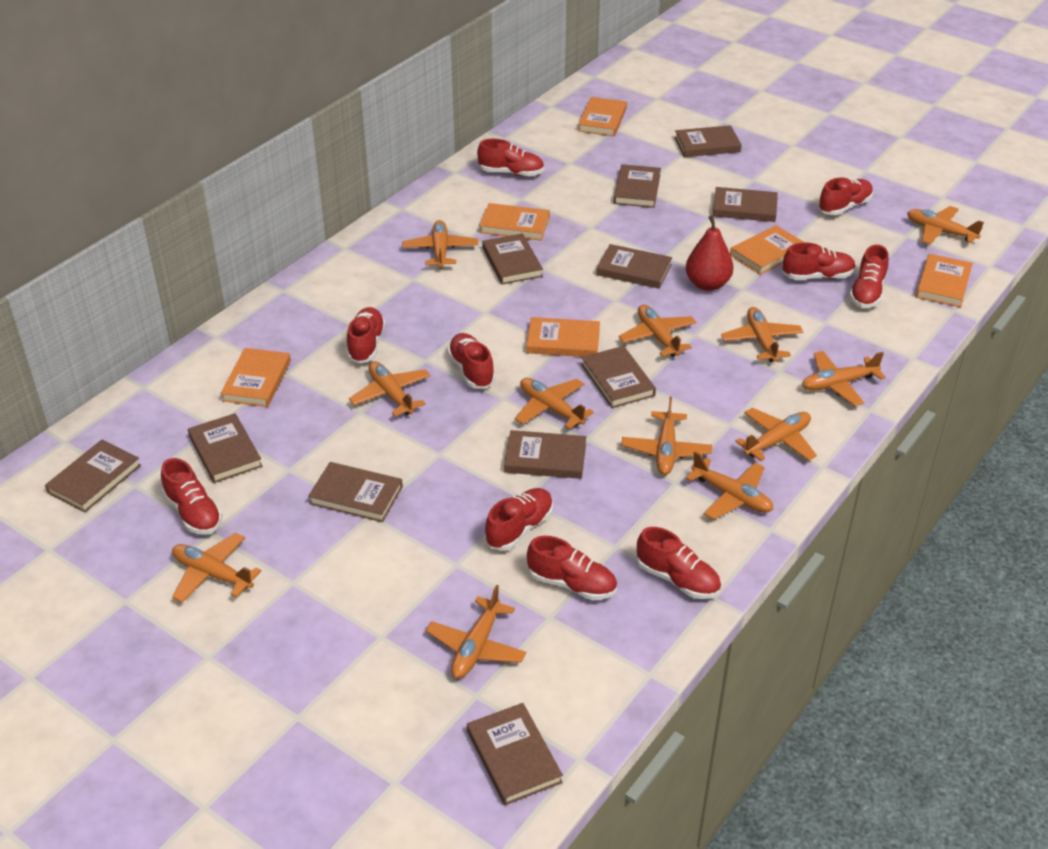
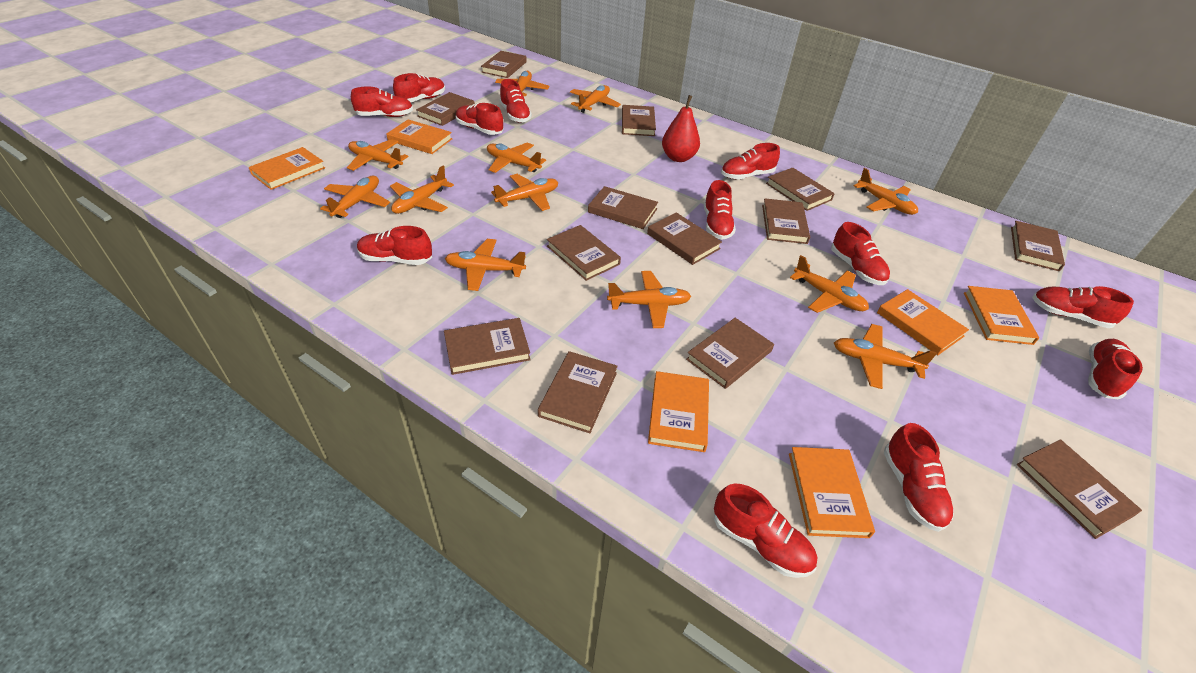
brown book: [45,440,141,513] [188,413,263,483] [308,462,403,522] [467,703,563,805] [482,233,543,284] [504,430,586,479] [581,346,656,408] [596,244,672,289] [614,164,661,208] [675,125,742,157] [713,187,778,222] = 11 -> [416,92,475,126] [444,318,531,375] [481,51,527,78] [538,351,618,433] [547,225,621,281] [588,186,658,229] [622,105,656,136] [647,212,722,265] [686,318,774,389] [762,198,810,244] [766,168,835,211] [1011,221,1065,271] [1017,439,1142,539] = 13
red shoe: [161,458,222,535] [347,307,386,364] [447,333,495,389] [477,139,544,177] [485,488,553,551] [527,536,617,600] [637,527,721,599] [783,242,856,280] [818,178,873,215] [849,245,889,308] = 10 -> [351,86,413,117] [357,226,432,265] [393,73,445,102] [456,103,504,135] [500,79,532,123] [704,180,736,240] [714,483,817,578] [721,143,780,179] [831,222,890,285] [884,423,954,532] [1032,286,1134,328] [1088,339,1143,399] = 12

